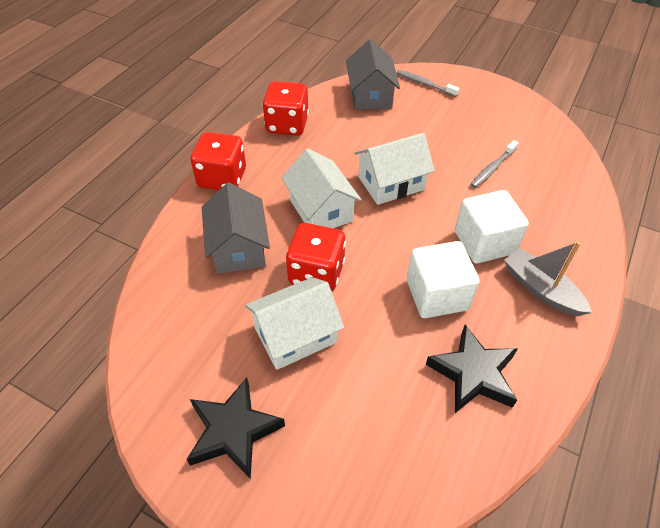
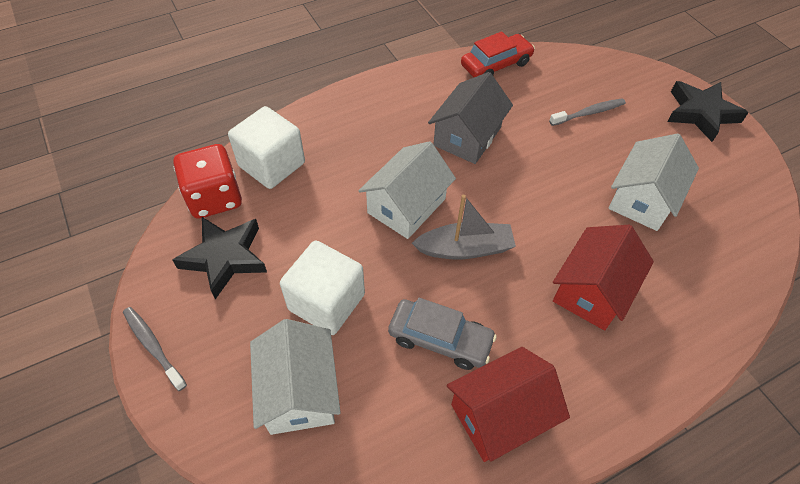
grey car: none = 0 -> [388,298,497,370] = 1
grey house: [202,183,270,274] [346,39,400,110] = 2 -> [428,72,513,164] = 1
red car: none = 0 -> [461,32,535,77] = 1
red dice: [191,132,246,190] [262,81,309,136] [286,223,346,292] = 3 -> [173,144,242,219] = 1
red house: none = 0 -> [447,347,570,462] [553,225,654,330] = 2

